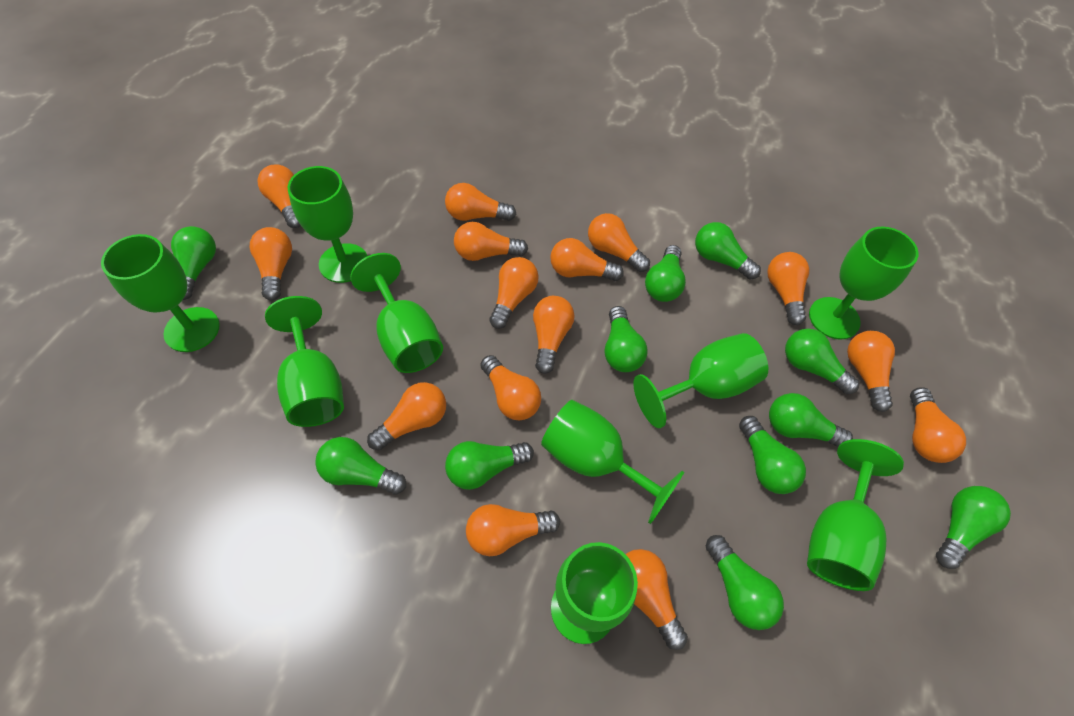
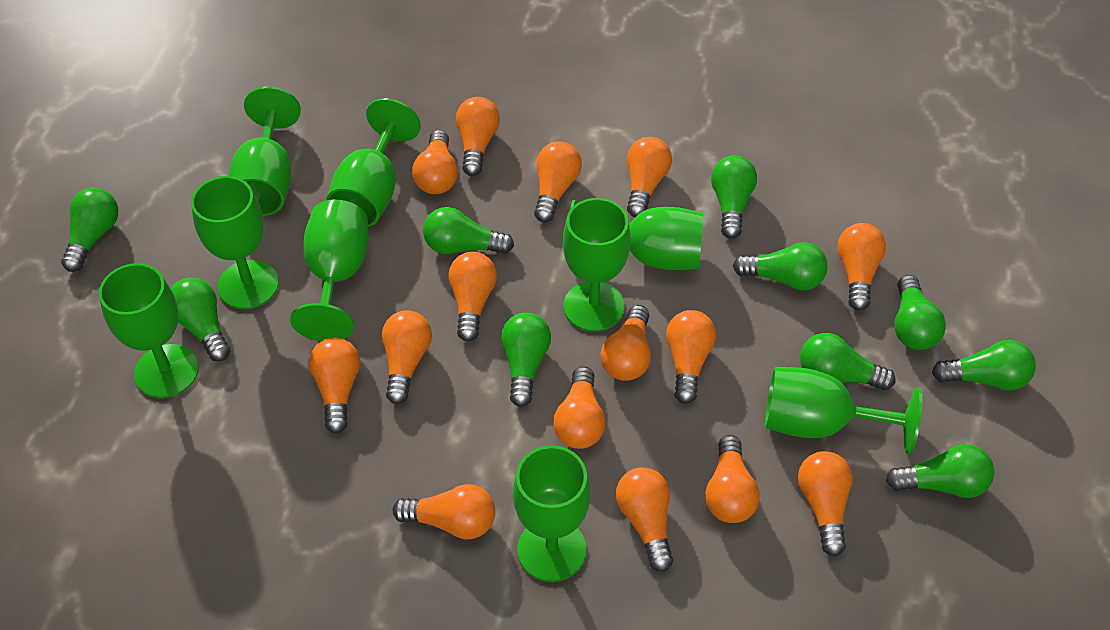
green light bulb: [171,226,216,300] [315,437,406,495] [445,441,534,490] [605,306,648,372] [645,245,686,302] [695,222,761,280] [706,535,784,630] [739,416,806,494] [769,393,853,447] [785,329,859,394] [936,486,1011,569] = 11 -> [61,188,118,272] [171,278,230,362] [423,207,514,254] [501,313,551,407] [711,155,757,239] [733,242,828,290] [800,333,896,390] [886,444,994,498] [894,275,946,350] [932,340,1036,391] = 10

